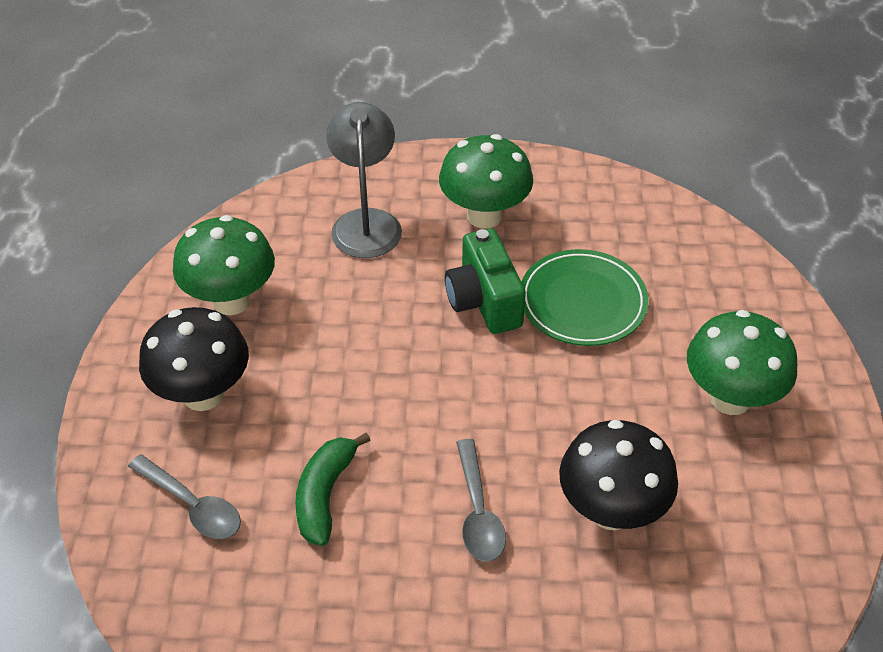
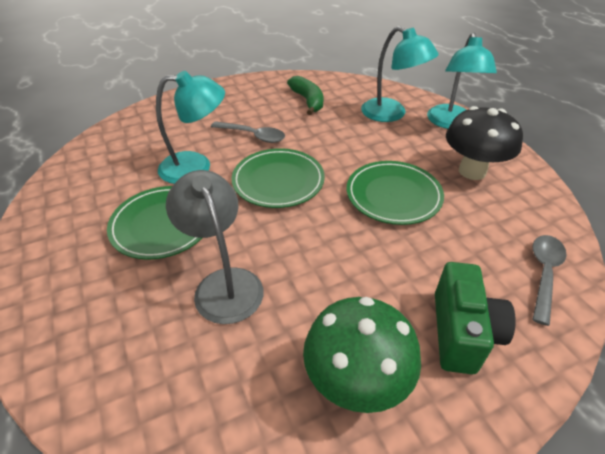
black mushroom: [139,307,249,411] [559,420,678,530] = 2 -> [446,106,523,180] = 1
green mushroom: [173,215,275,315] [439,134,533,229] [687,310,797,415] = 3 -> [303,297,421,413] = 1
green plate: [522,249,648,346] = 1 -> [107,186,202,260] [232,148,325,208] [346,161,444,225] = 3
turquoise lamp: none = 0 -> [156,71,225,184] [361,26,439,122] [427,32,497,129] = 3

